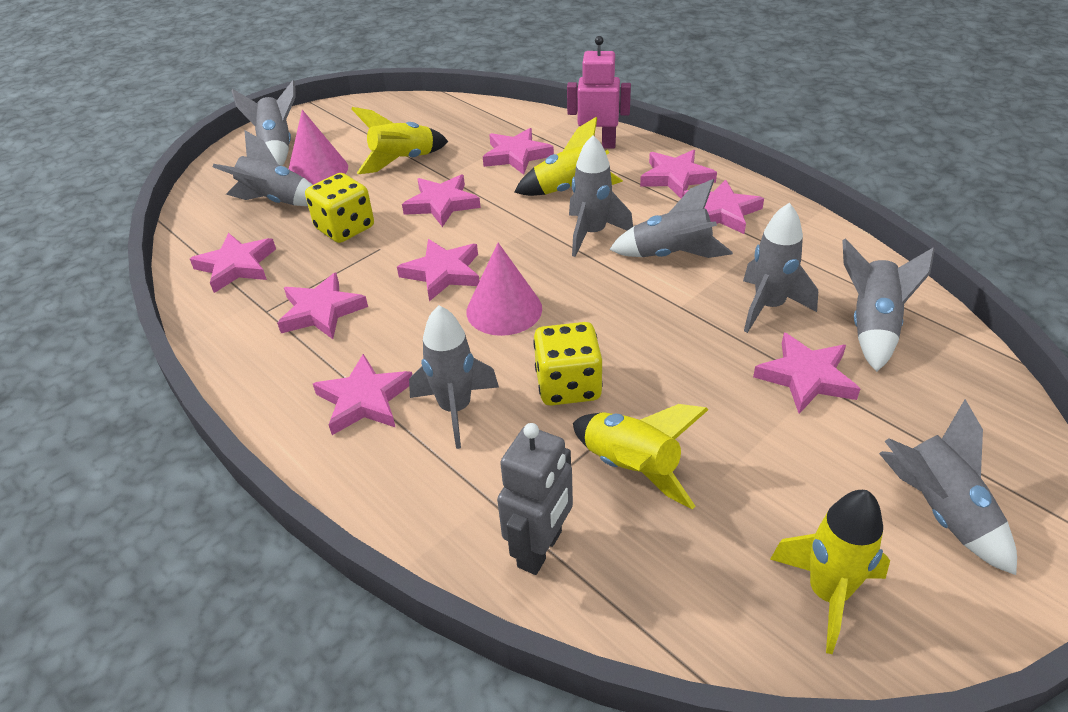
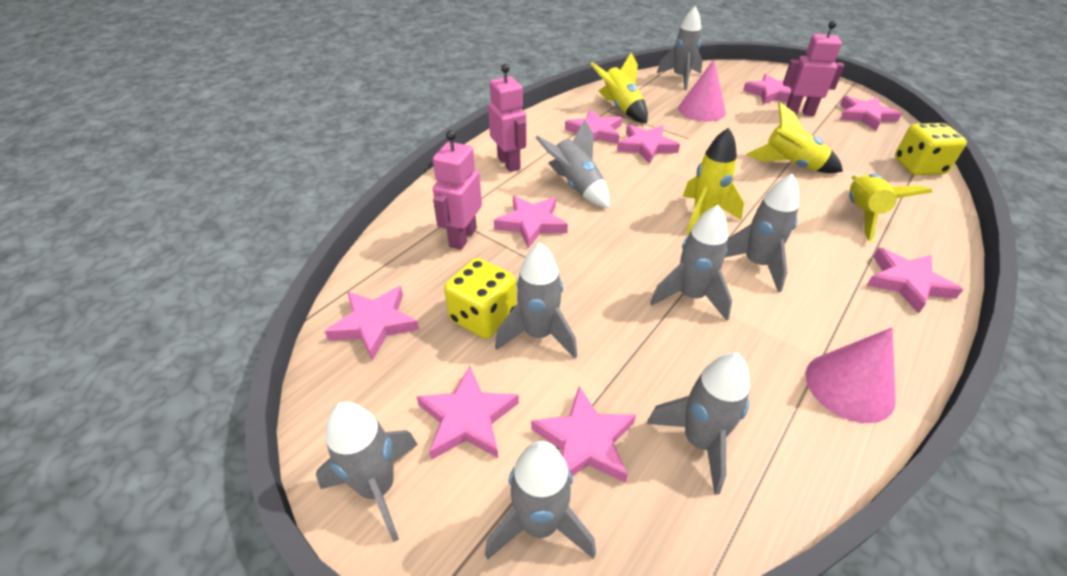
grey robot: [497,423,573,575] = 1 -> none = 0
pink robot: [567,36,631,149] = 1 -> [433,130,482,250] [488,64,527,172] [783,21,844,116] = 3

